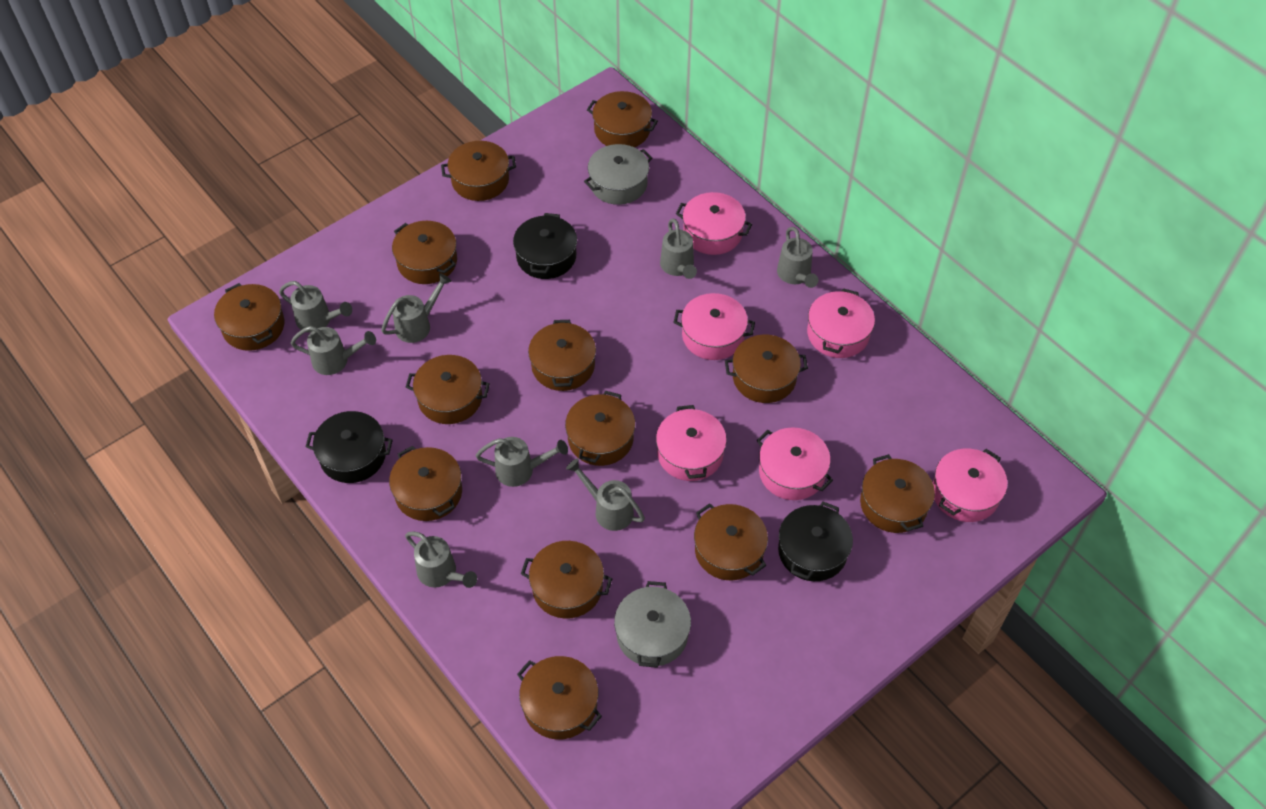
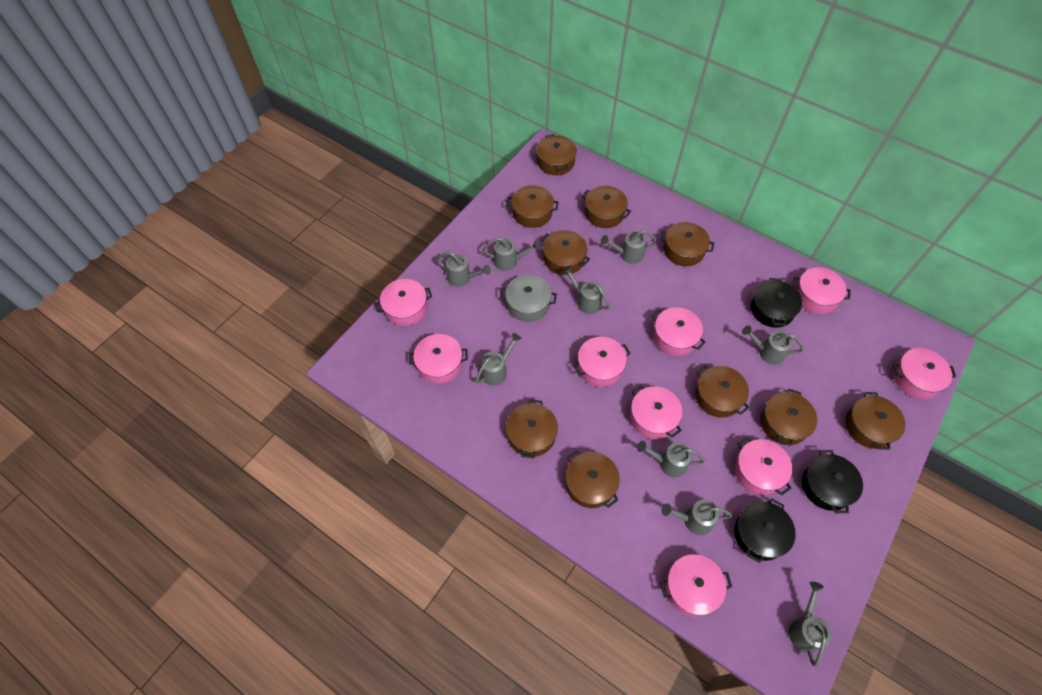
brown pot: [214,283,285,351] [389,446,462,521] [392,221,457,284] [406,355,490,424] [441,141,516,201] [517,656,602,740] [521,541,612,619] [528,320,596,391] [565,391,635,466] [587,91,658,147] [694,503,768,580] [725,335,808,403] [860,454,935,533] = 13 -> [506,399,558,459] [507,185,558,228] [536,134,577,175] [541,230,590,275] [566,450,620,508] [582,186,631,228] [660,222,714,266] [695,365,749,418] [760,389,817,446] [845,392,906,450] = 10
grey pot: [584,144,652,205] [614,581,691,668] = 2 -> [500,275,557,322] = 1
grey watering can: [279,281,352,333] [291,326,376,375] [381,273,451,343] [405,531,477,588] [476,437,568,487] [566,458,645,531] [660,219,697,279] [777,227,818,288] = 8 -> [436,252,491,287] [475,333,522,385] [482,237,541,271] [562,266,610,314] [601,230,657,264] [637,441,705,477] [661,500,733,535] [742,326,804,365] [789,581,832,667] = 9
pink pot: [656,405,727,481] [673,293,755,360] [676,192,752,255] [756,427,833,500] [807,288,875,358] [933,448,1007,522] = 6 -> [375,279,432,326] [409,334,468,384] [573,337,631,387] [630,385,683,439] [652,307,705,356] [660,554,732,617] [734,437,793,495] [793,267,851,314] [893,348,956,399] = 9

